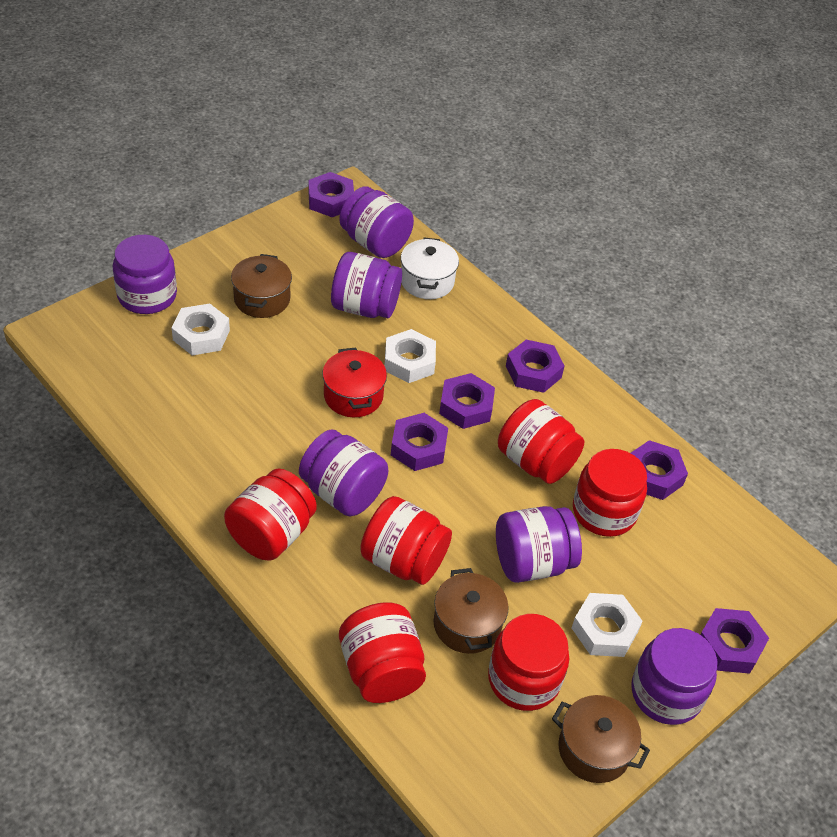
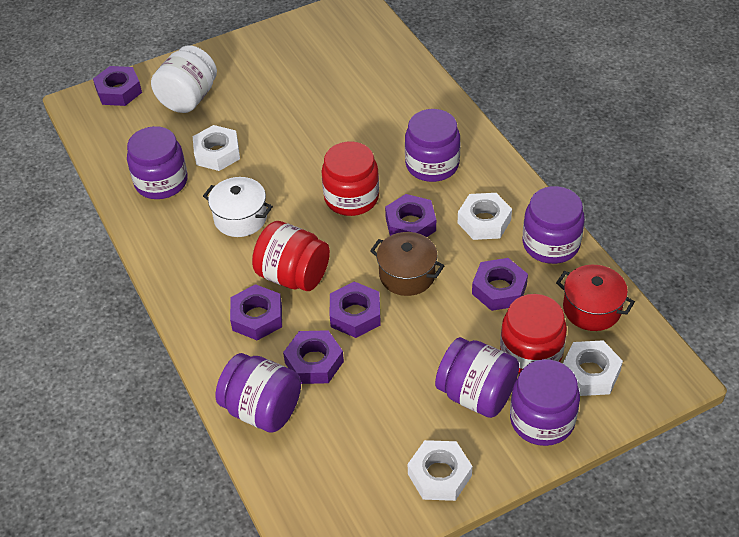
brown pot: [231,254,292,318] [434,568,509,654] [552,695,650,783] = 3 -> [370,232,445,296] = 1
red jar: [224,468,317,561] [339,602,426,703] [360,496,452,585] [488,614,569,711] [498,399,584,484] [573,449,647,537] = 6 -> [252,221,330,291] [322,141,379,216] [500,294,567,374] = 3
white jar: none = 0 -> [151,45,217,113] = 1
white nut: [172,303,230,356] [385,329,436,383] [572,593,643,657] = 3 -> [193,125,240,171] [408,440,472,501] [458,193,512,240] [562,340,623,396] = 4

